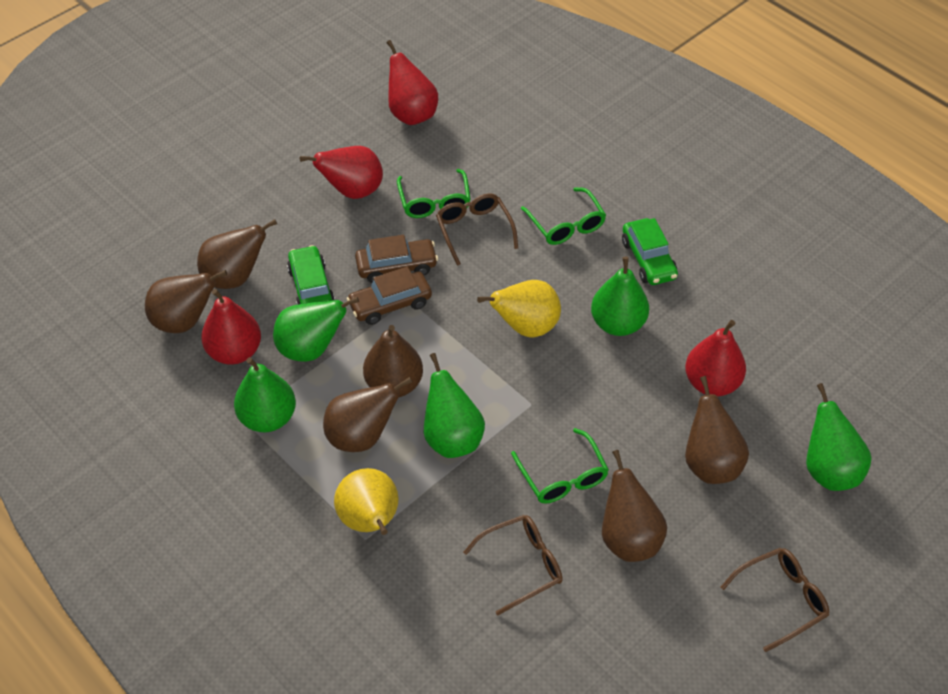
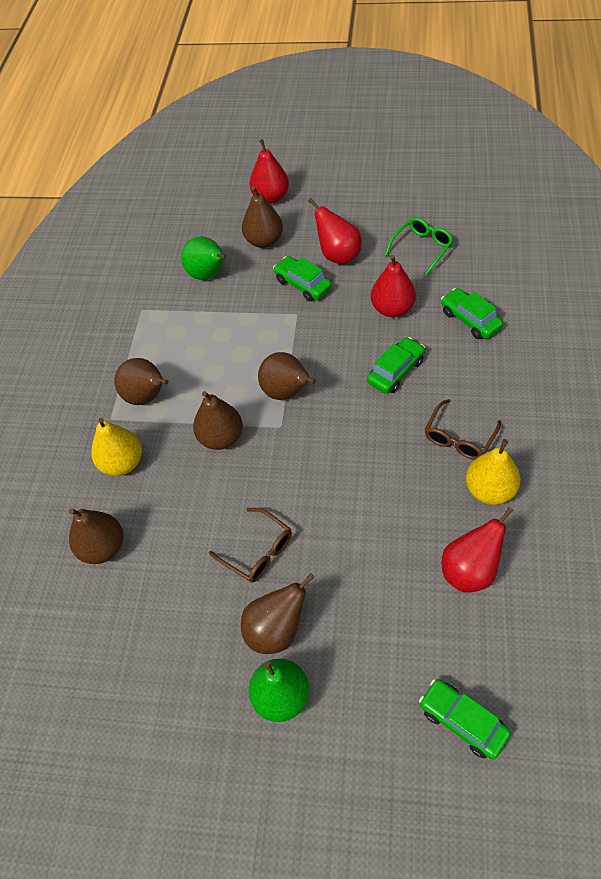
brown car: [346,267,432,325] [355,235,438,283] = 2 -> none = 0
brown glasses: [436,193,519,266] [463,515,563,615] [720,548,829,652] = 3 -> [209,508,292,583] [425,399,501,460] = 2
green car: [287,245,335,305] [622,218,678,285] = 2 -> [273,256,332,301] [367,337,425,393] [419,679,511,760] [441,288,503,339] = 4
green glasses: [397,169,471,218] [511,428,609,504] [521,187,606,245] = 3 -> [385,217,454,276] = 1
green pear: [234,357,296,432] [273,297,359,362] [424,353,485,458] [591,257,649,336] [806,383,872,491] = 5 -> [181,236,227,280] [249,659,309,722] = 2

